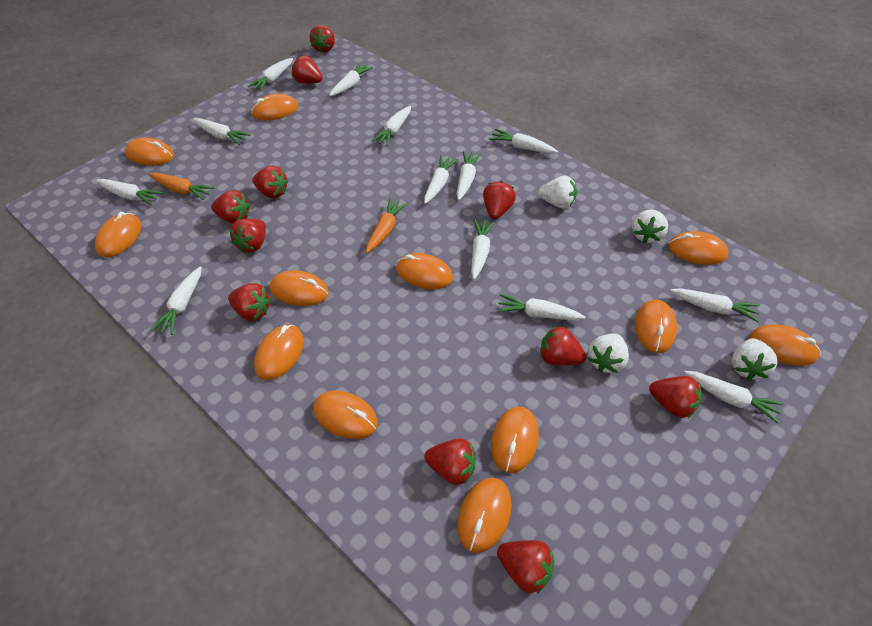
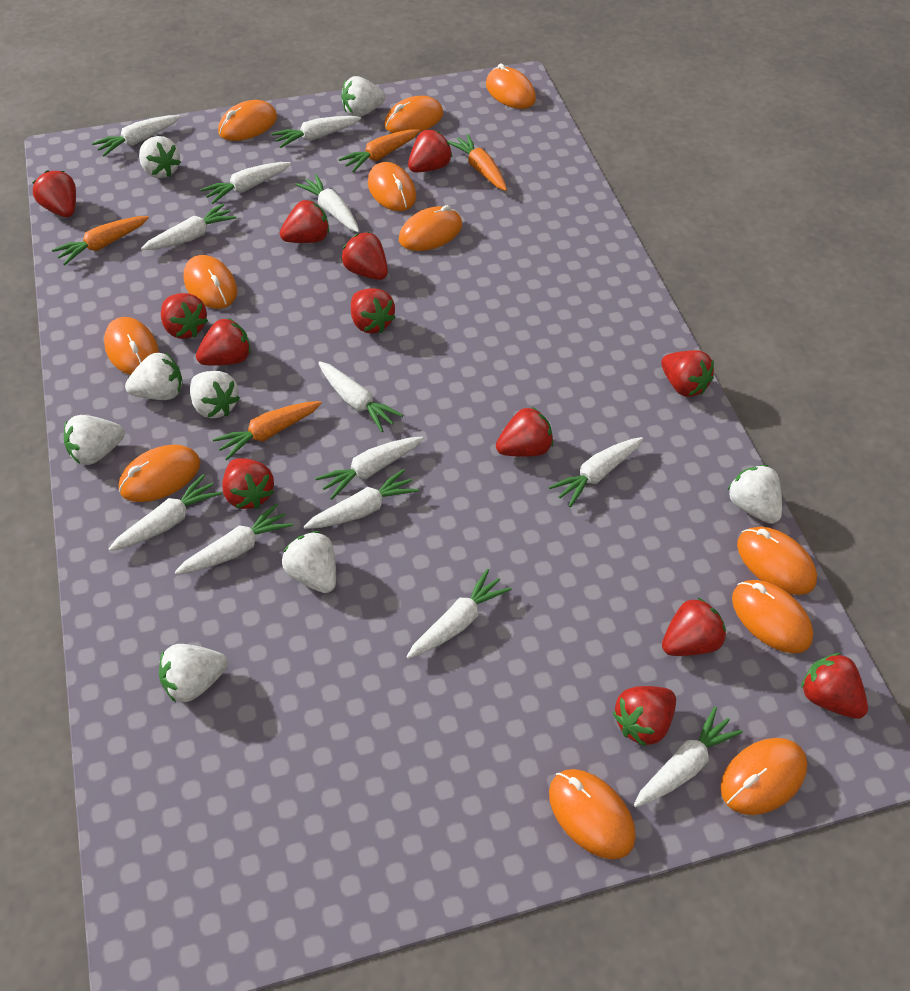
orange carrot: [149,173,215,200] [366,198,408,253] = 2 -> [52,216,149,265] [212,401,322,460] [339,129,420,172] [448,134,507,191] = 4
red strawberry: [211,190,250,224] [228,283,271,321] [230,219,266,253] [252,166,288,199] [292,56,323,84] [310,25,335,52] [424,438,476,485] [483,181,516,219] [497,540,554,594] [540,326,586,366] [649,376,701,418] = 11 -> [33,170,76,217] [161,293,208,339] [196,318,251,366] [222,458,274,509] [280,200,329,243] [341,232,388,280] [351,288,396,333] [408,130,452,172] [496,407,553,457] [613,686,676,747] [661,350,714,397] [662,597,726,656] [801,653,868,719] = 13
white strawberry: [538,175,577,209] [588,334,629,373] [632,210,668,243] [732,338,778,380] = 4 -> [64,415,125,465] [125,352,183,400] [139,136,181,178] [159,644,228,703] [190,371,240,418] [282,531,336,593] [341,76,386,117] [728,465,782,524] = 8

